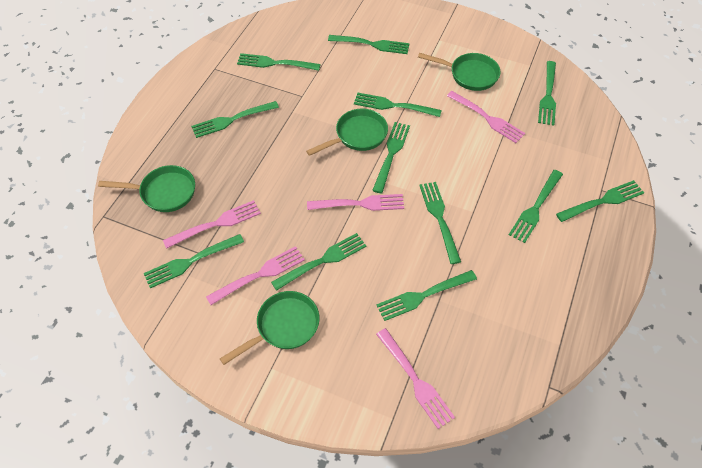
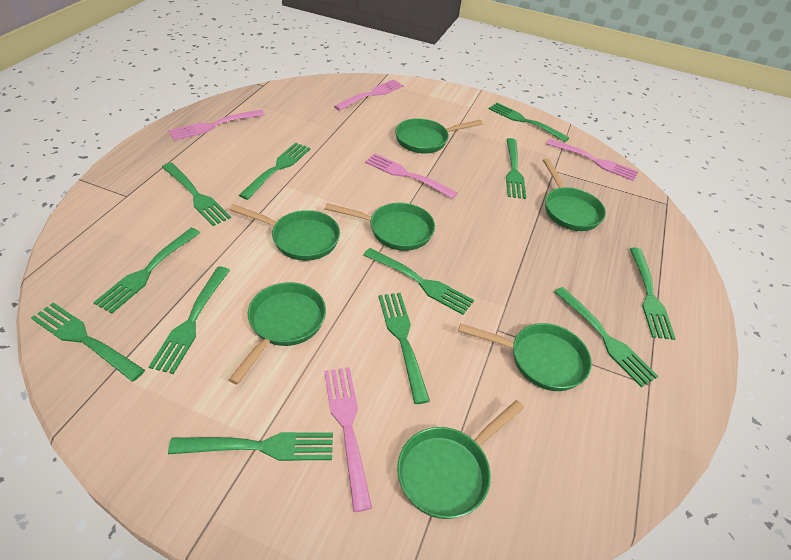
green pan: [98,165,195,212] [220,291,319,365] [306,109,388,156] [418,53,501,91] = 4 -> [229,282,326,385] [230,204,340,261] [325,203,435,251] [395,118,483,154] [397,400,524,519] [458,323,592,391] [543,158,606,231] = 7

